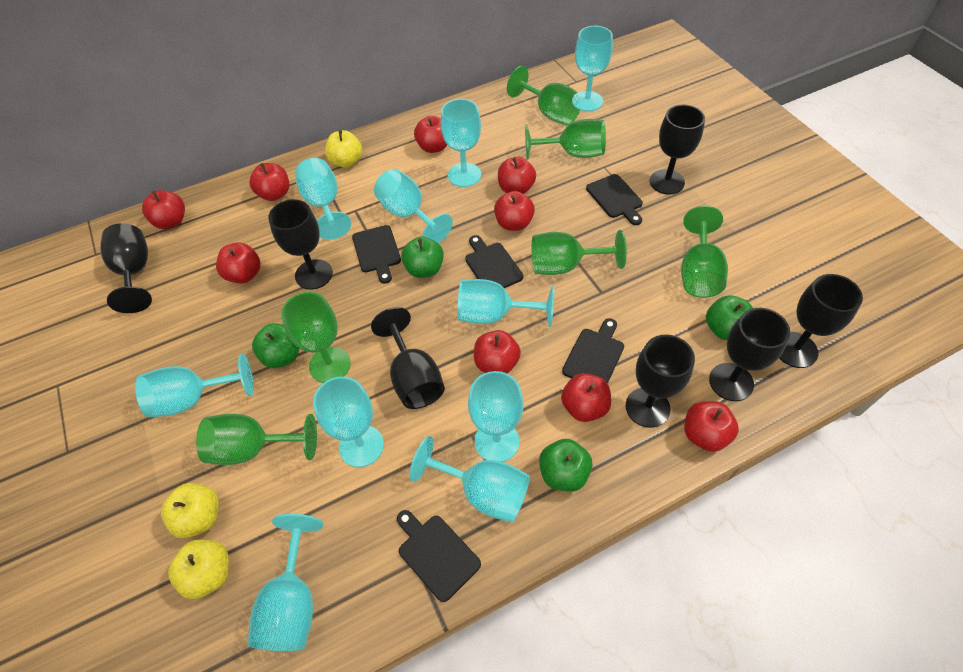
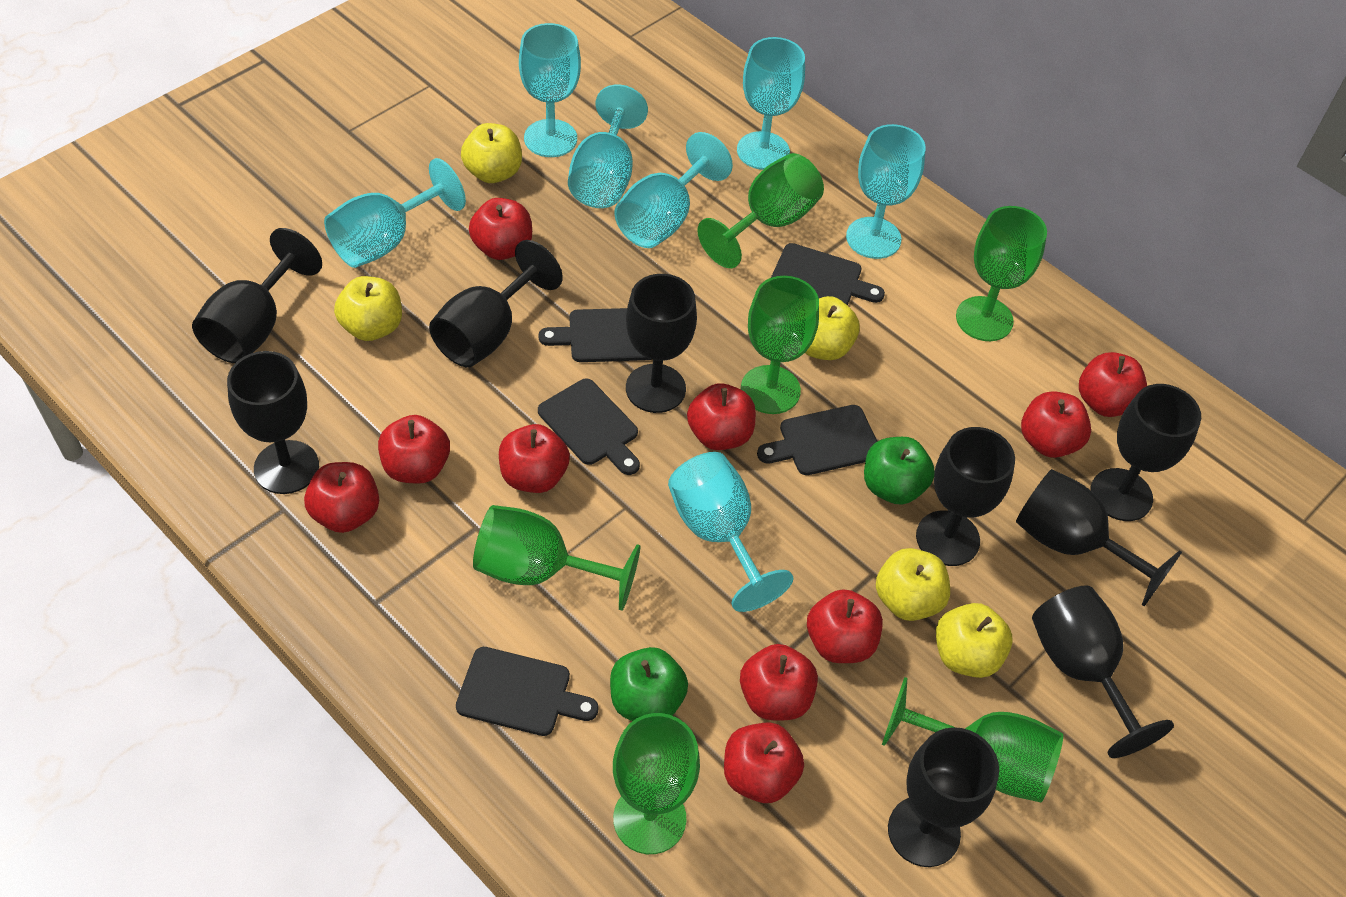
black goblet: [100,223,152,313] [268,199,333,290] [371,307,445,409] [626,335,695,428] [650,104,705,195] [709,308,790,401] [779,274,863,368] = 7 -> [192,228,322,363] [227,351,319,494] [429,240,563,367] [626,274,697,413] [888,727,999,867] [916,427,1015,566] [1016,469,1182,606] [1032,585,1174,758] [1090,384,1201,521] = 9
green apple: [252,323,299,368] [401,236,444,278] [539,439,593,491] [706,295,753,340] = 4 -> [610,647,688,721] [864,437,935,505] = 2
red apple: [142,190,185,229] [216,242,261,284] [249,163,289,201] [414,116,447,153] [474,330,521,374] [494,191,535,231] [498,157,536,194] [561,373,611,422] [685,401,739,452] = 9 -> [304,462,379,533] [378,415,450,484] [469,198,532,260] [499,424,570,493] [687,383,756,450] [724,722,804,803] [740,644,818,720] [807,589,883,663] [1021,391,1091,458] [1079,352,1147,417] = 10
turquoise goblet: [135,354,254,417] [248,514,323,651] [295,158,351,240] [313,376,384,467] [374,169,453,243] [410,436,530,523] [441,99,481,187] [458,279,554,327] [468,371,524,462] [575,26,613,111] = 10 -> [324,158,466,268] [519,23,581,157] [568,84,648,208] [614,132,733,248] [668,452,793,612] [737,37,805,170] [846,124,926,259] = 7
yellow apple: [161,483,219,538] [168,539,229,599] [325,130,362,168] = 3 -> [334,276,402,341] [461,123,522,183] [805,296,860,360] [876,548,950,621] [936,603,1013,678] = 5

